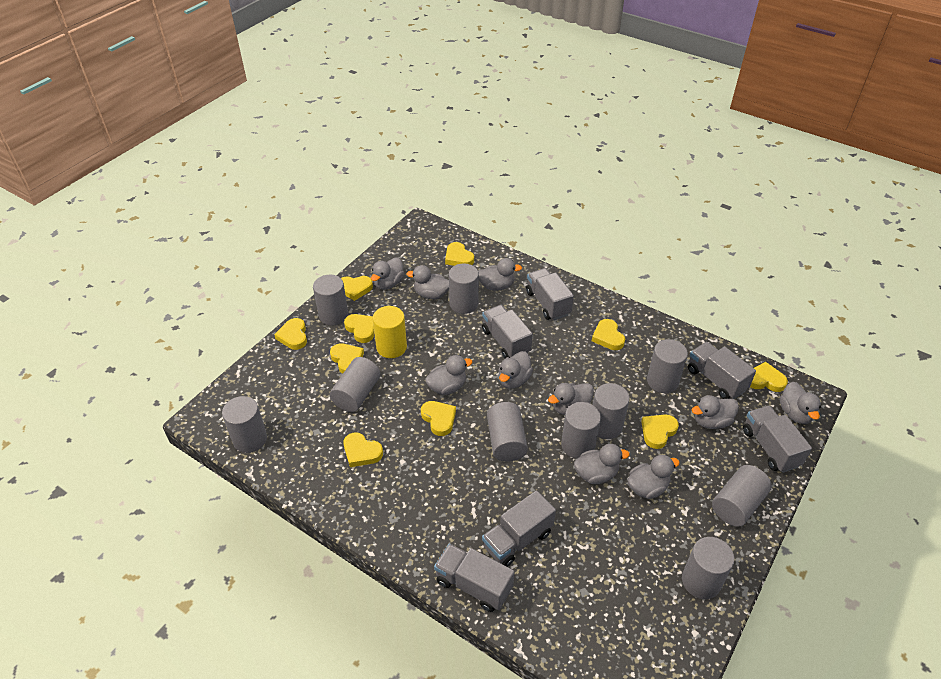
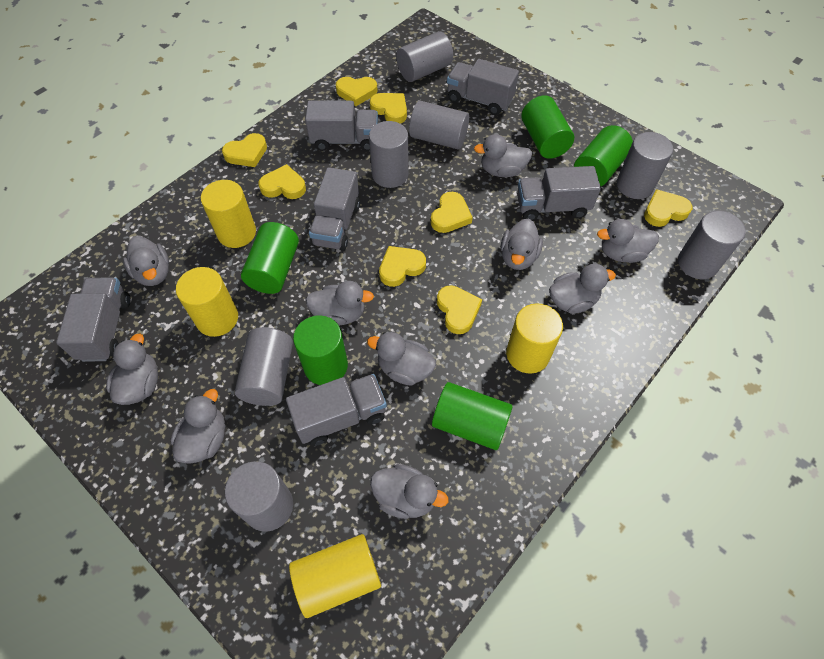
green cylinder: none = 0 -> [241,222,299,294] [293,315,348,385] [432,382,513,450] [521,95,574,159] [574,125,633,187] = 5
grey cylinder: [222,396,267,453] [313,275,348,326] [330,357,381,412] [449,263,479,314] [487,402,528,462] [561,402,601,459] [593,383,630,439] [647,339,688,393] [682,537,734,599] [712,465,772,527] = 10 -> [225,461,293,532] [235,327,293,406] [369,121,409,188] [396,31,453,82] [409,101,469,149] [617,132,673,199] [678,211,746,279] = 7
yellow cylinder: [373,306,407,358] = 1 -> [176,267,238,337] [201,180,256,248] [289,534,381,618] [506,303,563,374] = 4
yellow heart: [274,318,307,350] [330,343,364,374] [341,276,373,301] [343,432,383,467] [344,314,374,343] [421,401,456,436] [445,242,474,266] [592,319,625,350] [641,414,679,449] [750,362,788,392] = 10 -> [222,133,267,167] [258,164,306,199] [336,77,378,106] [370,93,407,124] [379,246,426,287] [431,192,473,233] [437,285,482,334] [644,189,692,227] = 8

